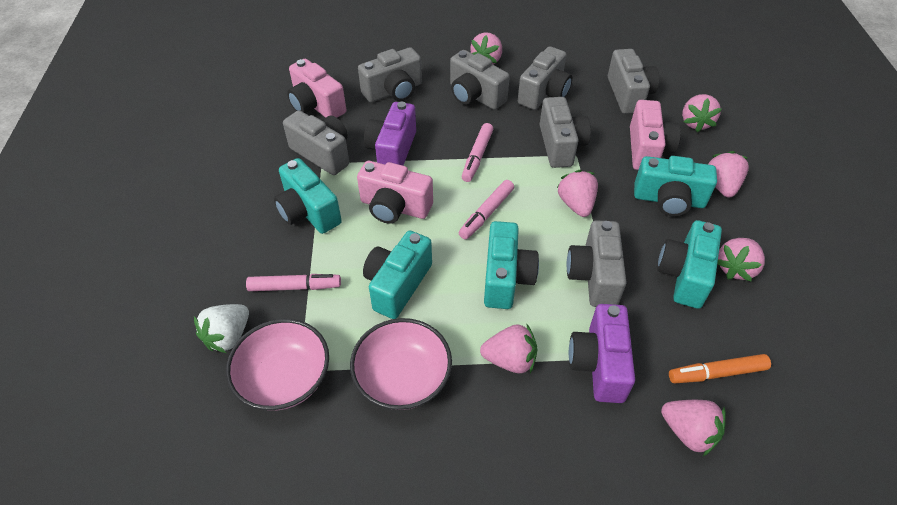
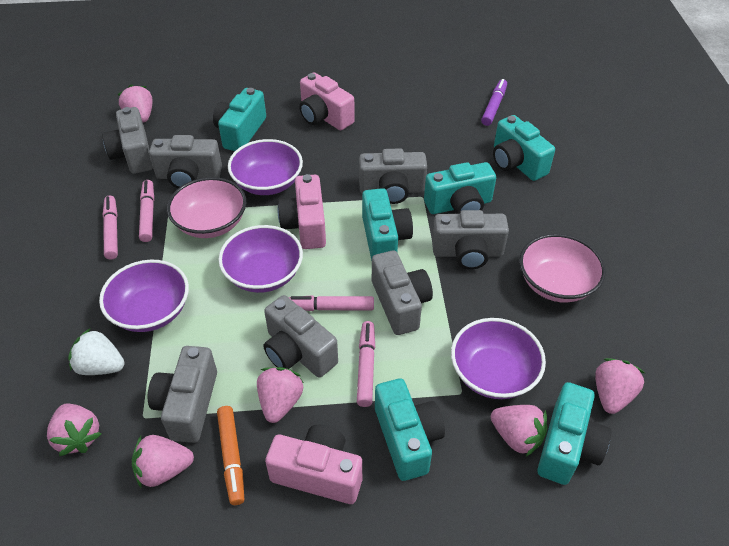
pink marker: [246,274,341,291] [459,180,514,239] [461,123,493,182] = 3 -> [103,196,118,260] [139,180,154,242] [288,295,374,311] [357,321,375,407] = 4
pink strawberry: [471,32,502,65] [480,324,537,373] [557,170,598,217] [661,400,726,456] [682,94,721,132] [708,151,749,198] [717,238,765,281] = 7 -> [47,404,101,456] [118,84,152,123] [132,435,194,489] [257,367,304,423] [491,405,548,456] [595,358,645,414] = 6
purple bowl: none = 0 -> [99,260,189,332] [218,225,303,293] [228,139,303,195] [451,318,546,399] = 4
purple camera: [364,102,416,166] [569,304,635,403] = 2 -> none = 0
purple marker: none = 0 -> [481,79,507,126] = 1
turquoise camera: [274,158,342,234] [363,231,432,319] [484,221,539,309] [634,156,717,216] [657,220,722,309] = 5 -> [213,88,266,151] [362,188,413,261] [375,378,445,481] [424,162,496,214] [493,115,555,181] [537,382,611,485] = 6

